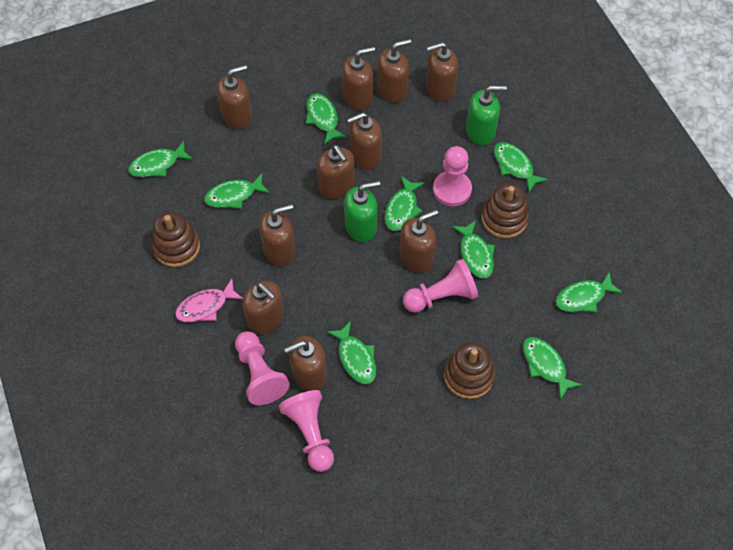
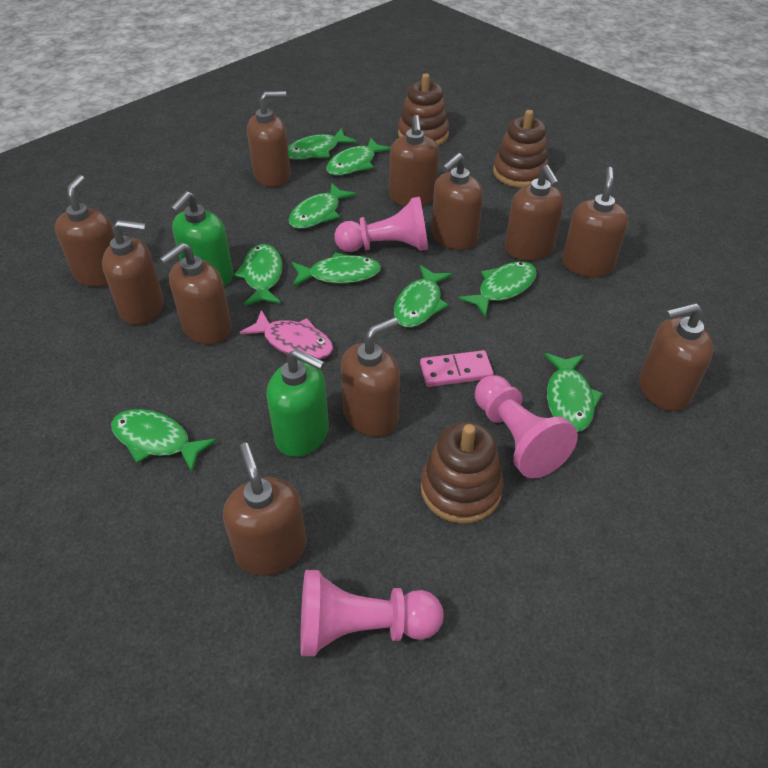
brown soap dispenser: [217,65,252,129] [243,281,284,334] [259,204,295,266] [284,336,327,391] [317,145,355,199] [342,46,375,110] [347,112,382,170] [377,39,411,103] [400,209,438,273] [426,42,458,101] = 10 -> [55,175,115,287] [102,220,164,325] [160,243,232,344] [223,443,307,575] [247,91,291,187] [341,317,400,437] [389,115,439,206] [432,153,483,250] [505,165,564,261] [563,167,628,277] [639,303,714,411] = 11
pink domino: none = 0 -> [420,350,494,387] = 1
pink pawn: [235,331,290,405] [279,390,334,472] [403,259,478,313] [433,146,472,206] = 4 -> [300,570,443,656] [334,197,428,252] [475,375,578,478] = 3

